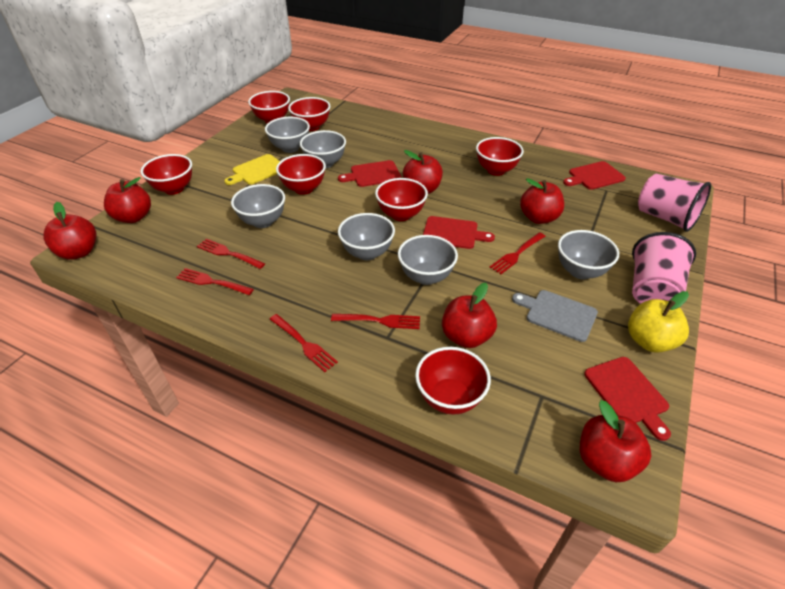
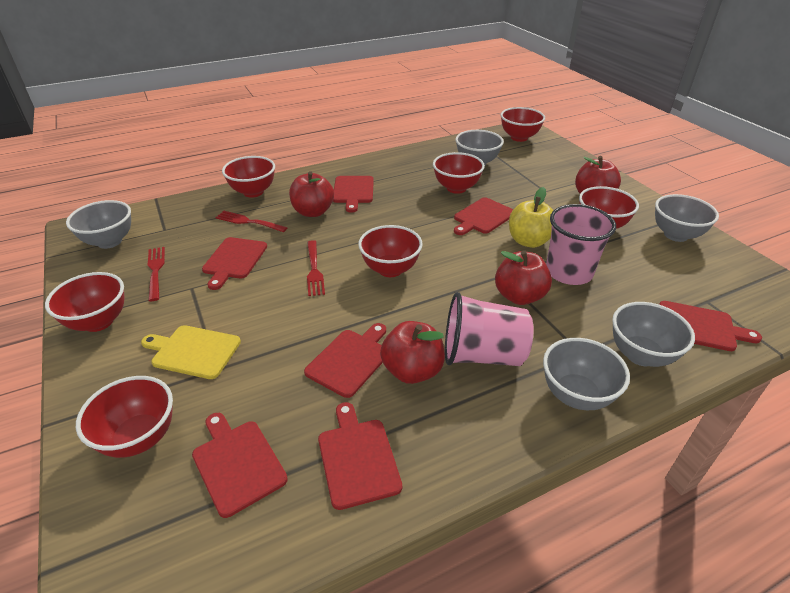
grey bowl: [231,184,285,228] [265,117,310,153] [300,130,346,168] [338,213,395,260] [398,235,458,285] [558,230,619,279] = 6 -> [66,200,131,249] [456,130,504,165] [543,338,630,410] [612,302,695,367] [655,194,719,242] = 5
grey cutting board: [512,290,598,342] = 1 -> none = 0
red apple: [43,202,97,260] [104,177,151,223] [403,150,443,194] [442,283,497,348] [520,178,564,224] [580,400,652,482] = 6 -> [289,171,334,217] [380,321,445,384] [495,250,552,305] [575,156,621,194] = 4
red cutting board: [338,160,402,187] [423,216,495,249] [563,161,626,190] [584,357,671,441] = 4 -> [192,413,288,518] [202,237,267,290] [304,323,386,398] [318,402,402,510] [333,176,374,213] [454,197,513,235] [659,301,762,351] = 7
red fork: [176,268,254,295] [197,239,265,269] [270,314,338,372] [331,314,420,329] [490,232,546,274] = 5 -> [148,247,165,301] [215,211,288,232] [307,240,325,296] = 3

